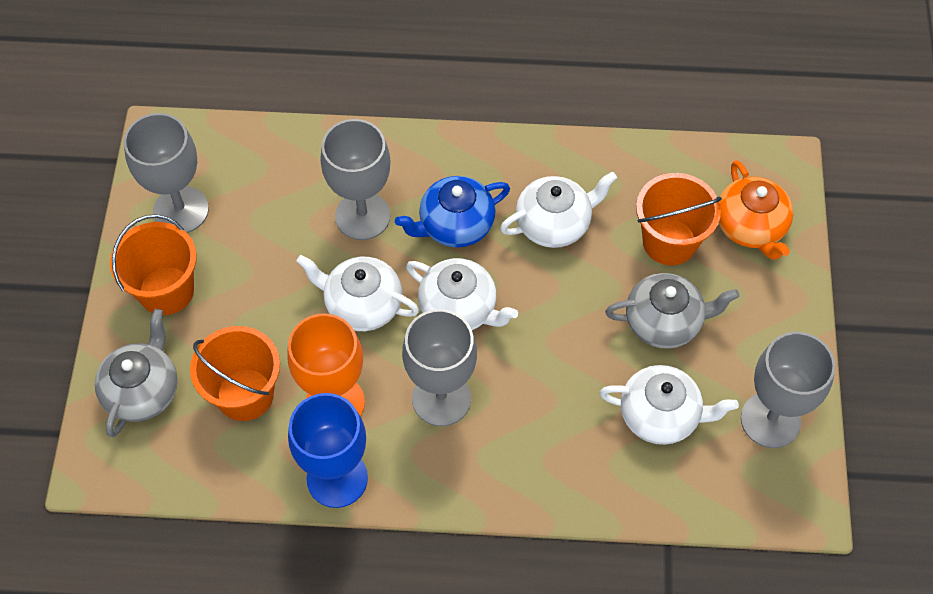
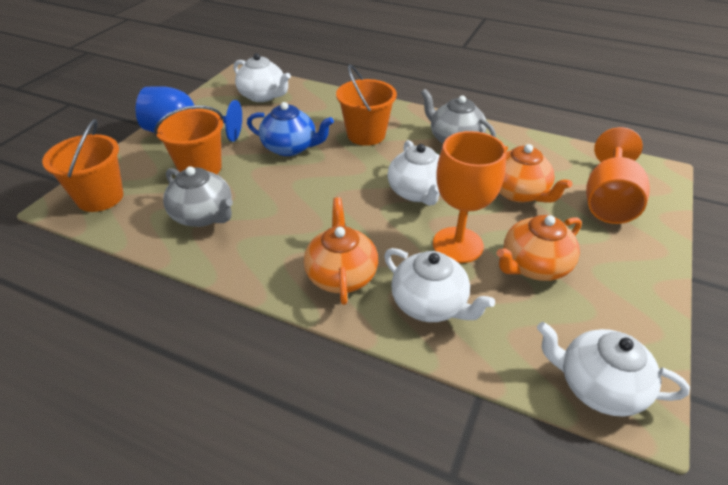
grey goblet: [124,113,209,233] [320,119,391,240] [402,309,477,426] [741,332,835,448] = 4 -> none = 0
orange goblet: [287,313,365,417] = 1 -> [433,131,506,263] [586,127,650,224] = 2
orange teapot: [719,160,793,260] = 1 -> [304,197,378,305] [497,215,582,281] [499,144,572,203] = 3

